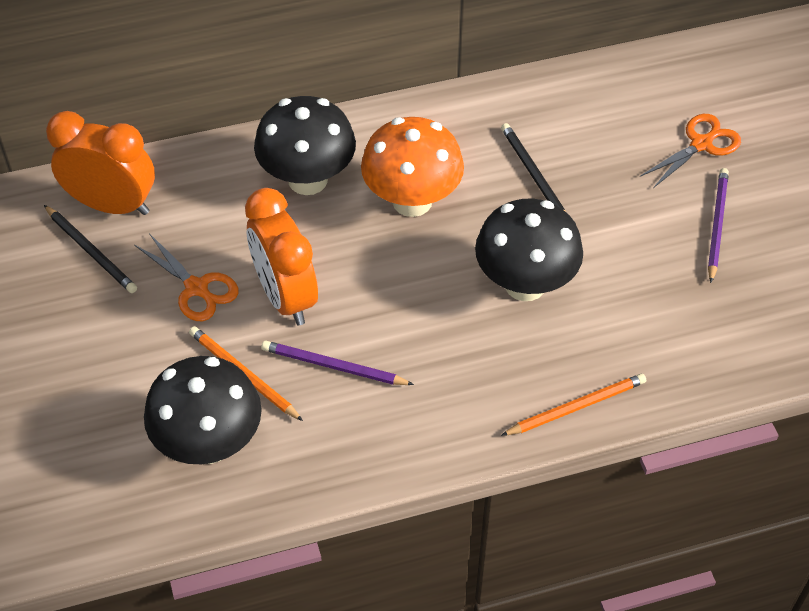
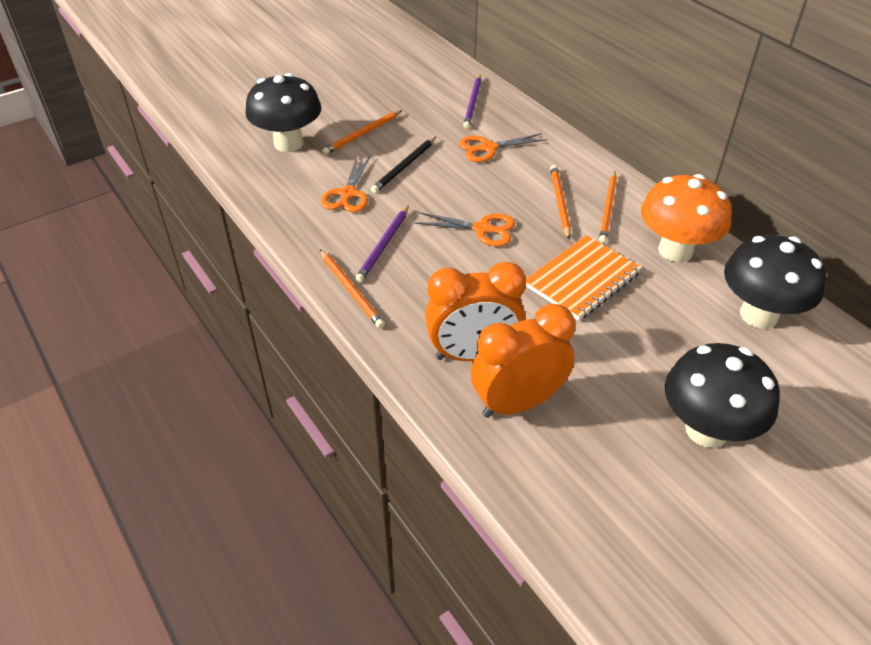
black pencil: [44,205,137,293] [501,123,566,212] = 2 -> [371,137,436,193] = 1
orange notebook: none = 0 -> [526,235,642,321] = 1
orange pencil: [189,326,303,421] [501,373,646,436] = 2 -> [320,250,385,329] [322,110,402,155] [550,165,571,239] [599,171,617,244] = 4
orange scissors: [134,233,239,321] [640,114,741,188] = 2 -> [321,156,370,212] [415,212,515,247] [459,133,548,162] = 3

